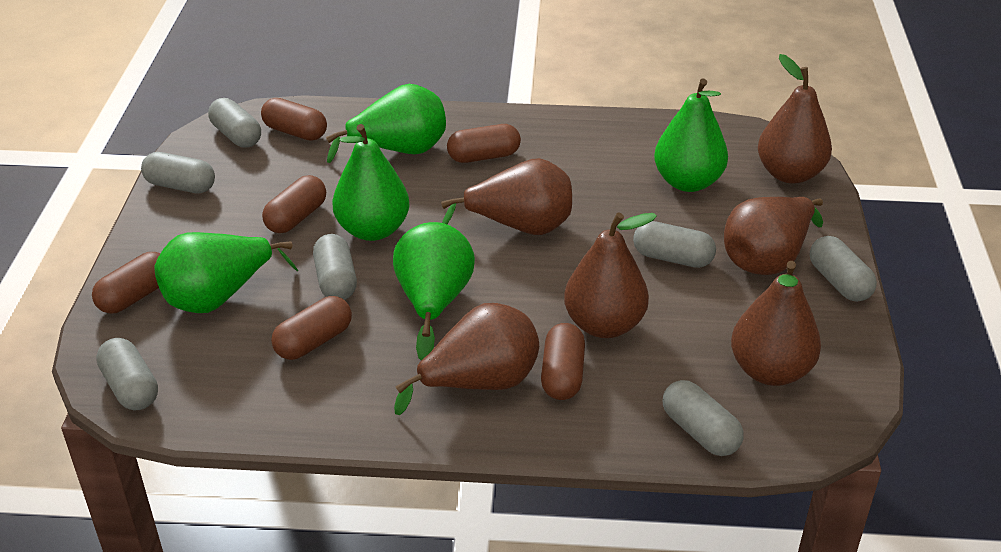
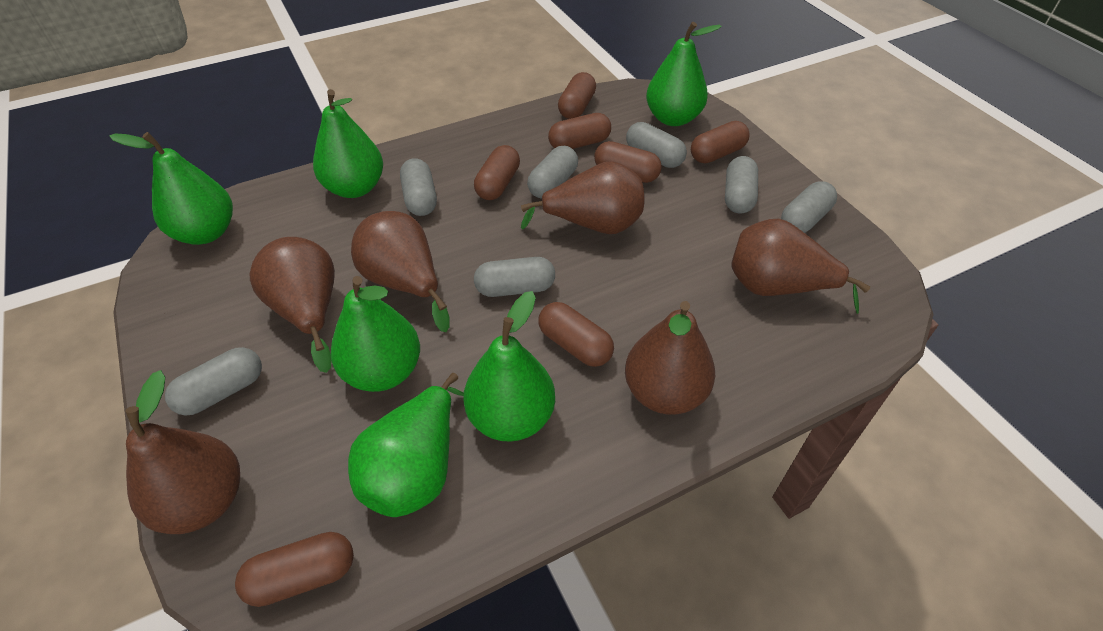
brown capsule: [92,252,161,314] [261,98,327,141] [262,175,326,233] [271,296,352,360] [447,124,521,163] [541,323,585,400] = 6 -> [235,532,354,607] [474,145,520,200] [538,302,614,367] [548,113,611,149] [558,72,596,119] [594,141,662,183] [691,121,749,163] = 7
green pear: [154,232,298,313] [326,84,446,163] [332,124,410,241] [393,222,475,360] [654,79,728,192] = 5 -> [109,132,233,245] [313,89,383,198] [331,276,420,392] [348,373,464,517] [463,291,555,442] [646,22,722,126] = 6

